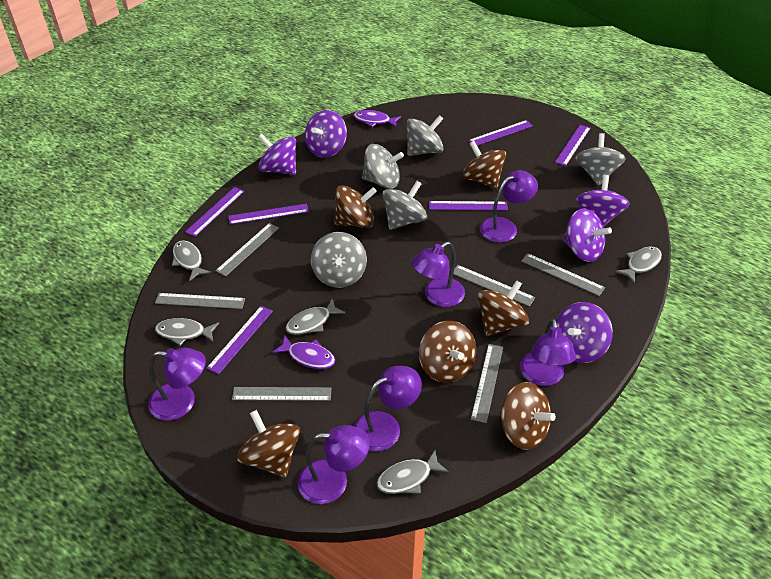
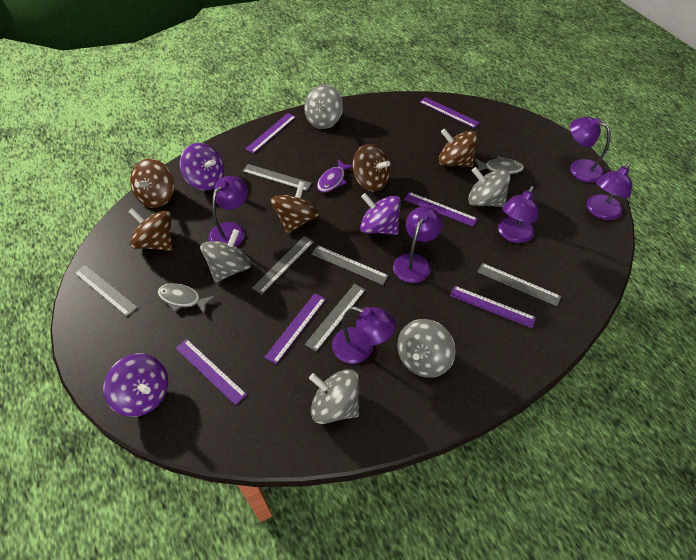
brown spinning top: [237,410,300,478] [334,185,377,228] [419,321,476,383] [462,141,506,189] [477,280,529,336] [500,382,556,450] = 6 -> [128,208,172,251] [130,159,174,208] [271,181,319,234] [353,144,390,191] [439,129,477,167] = 5
grey fish: [155,318,219,346] [172,241,211,281] [285,298,345,335] [376,450,449,494] [615,247,662,284] = 5 -> [157,283,215,315] [475,156,524,174] = 2
purple fish: [272,335,336,369] [354,110,401,128] = 2 -> [317,159,353,193] = 1
purple spinning top: [258,134,296,175] [305,110,347,158] [556,302,613,363] [563,208,612,262] [576,175,630,227] = 5 -> [103,354,169,417] [180,143,224,190] [360,193,401,235] = 3

